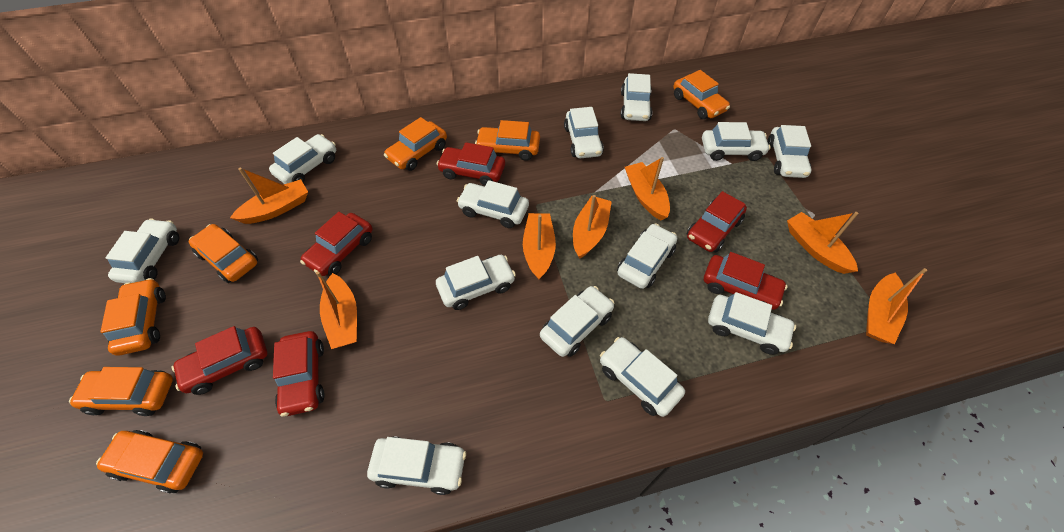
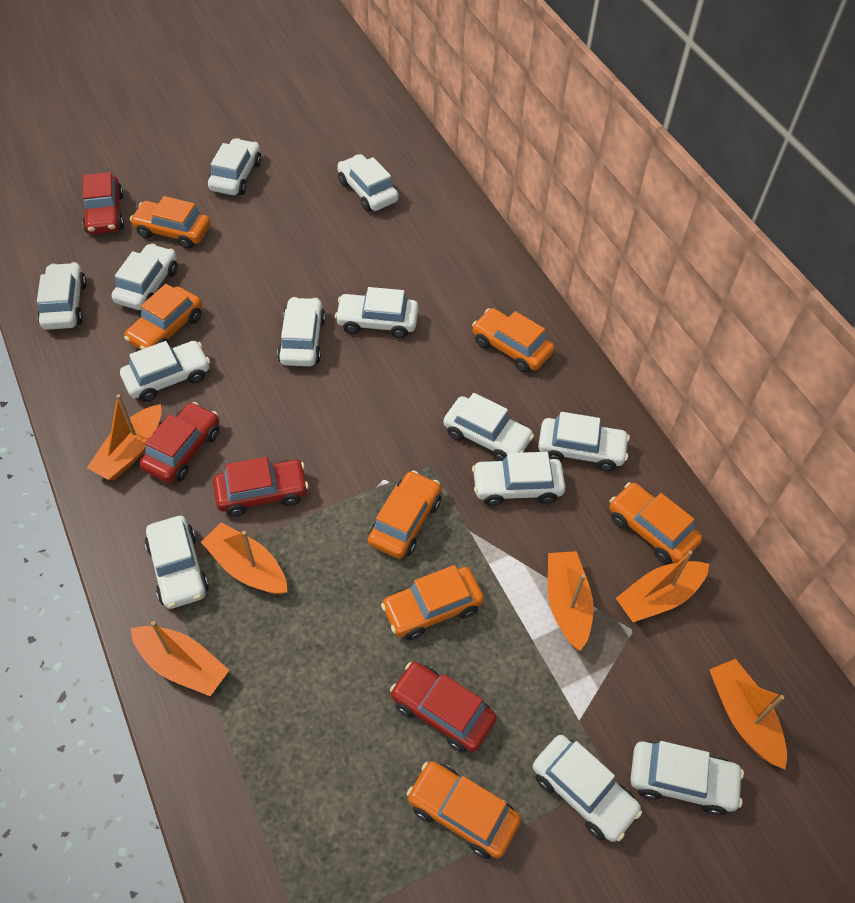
orange boat: [230,167,308,224] [316,271,357,349] [523,213,556,279] [573,195,612,259] [625,157,670,220] [787,212,858,274] [866,268,927,344] = 7 -> [87,394,162,480] [131,621,229,696] [201,522,288,595] [548,551,594,651] [616,550,709,622] [709,659,787,769] = 6
red car: [172,326,267,395] [273,331,325,417] [300,212,373,276] [436,142,505,186] [687,191,747,252] [704,252,788,310] = 6 -> [82,172,124,234] [140,402,219,483] [213,457,309,517] [390,662,497,753] = 4

